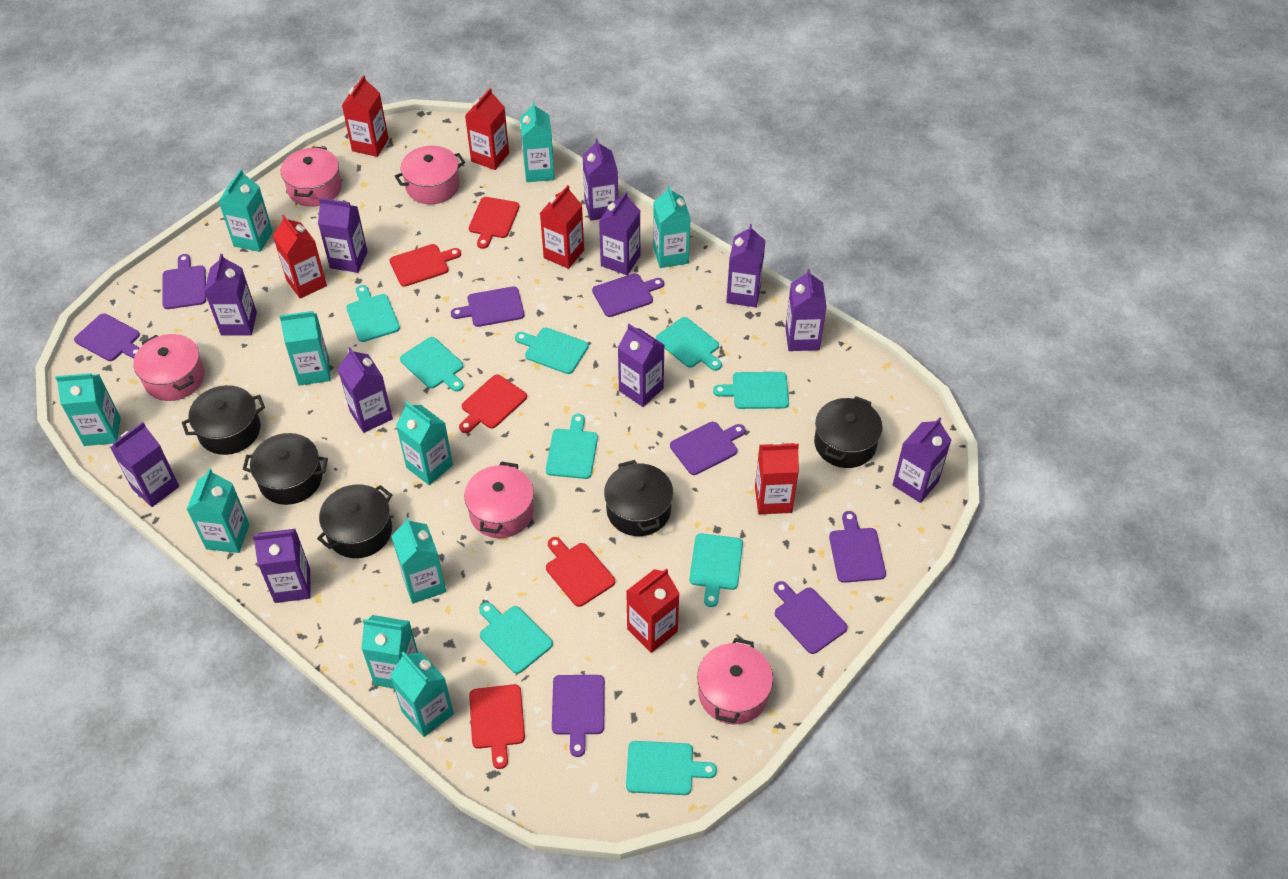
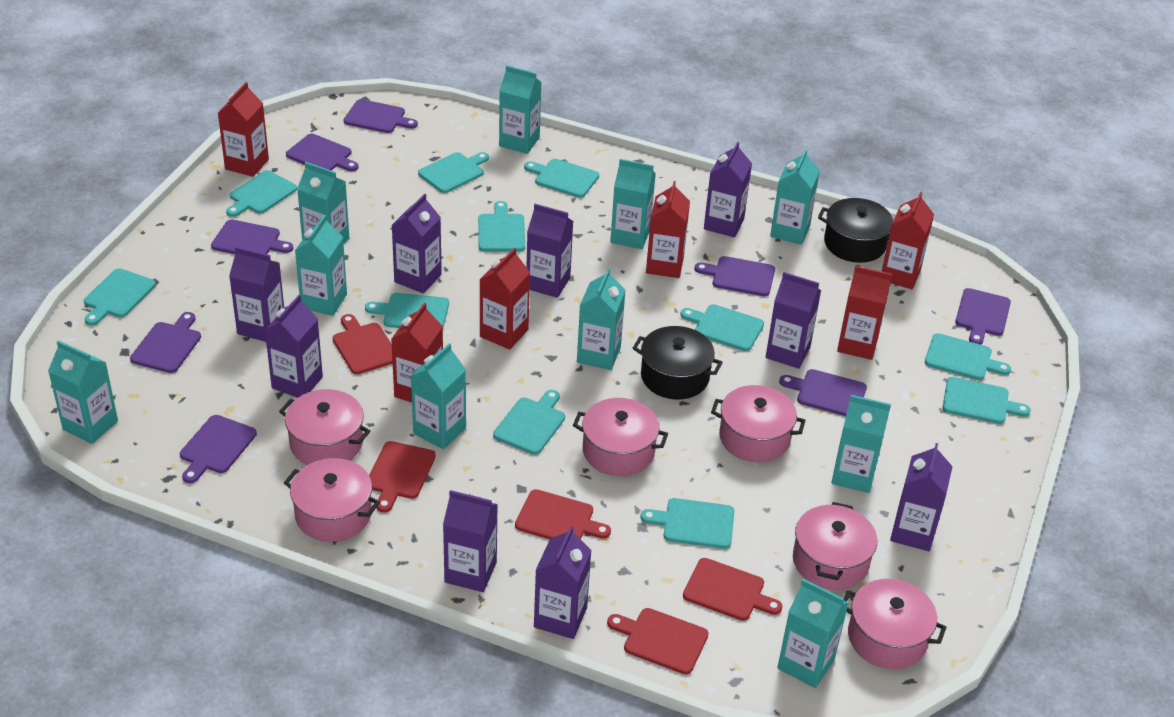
black pot: [182,385,265,455] [243,433,328,505] [317,484,392,558] [604,460,673,536] [814,396,883,468] = 5 -> [633,326,723,400] [818,198,893,263] = 2
pink pot: [133,334,205,401] [281,146,342,207] [395,146,465,204] [464,461,534,538] [697,638,773,725] = 5 -> [279,389,370,465] [284,458,380,542] [573,398,668,476] [711,385,806,462] [793,502,877,590] [844,579,947,669] = 6
purple carton: [110,422,179,507] [204,254,257,336] [253,529,310,603] [318,198,368,273] [338,347,393,433] [582,138,618,221] [599,192,640,275] [618,324,664,407] [726,224,765,307] [785,269,827,351] [893,417,951,503] = 11 -> [229,247,284,342] [264,295,323,398] [392,194,442,293] [443,490,498,592] [526,204,573,298] [534,526,592,639] [704,142,752,237] [766,272,821,369] [890,443,953,551] = 9
turquoise cutting board: [346,285,400,342] [400,337,464,392] [479,602,553,674] [515,327,589,374] [546,414,598,479] [626,741,717,795] [656,317,722,371] [689,533,743,607] [713,372,789,409] = 9 -> [84,268,156,325] [226,170,297,217] [365,293,449,328] [418,152,489,193] [478,201,525,251] [493,390,565,455] [524,159,599,198] [640,498,734,549] [680,304,764,351] [925,333,1011,380] [943,377,1031,424] = 11

